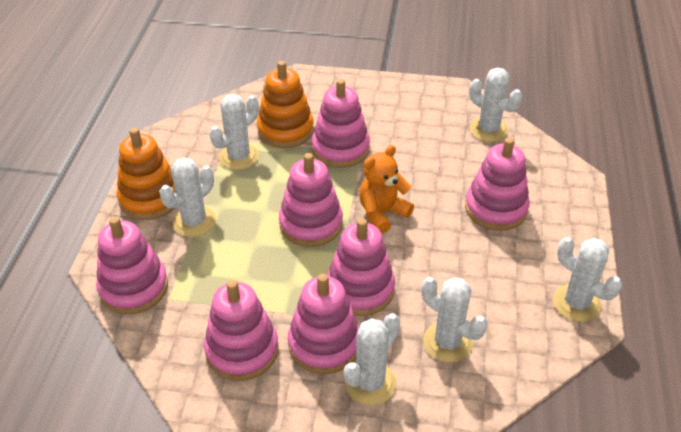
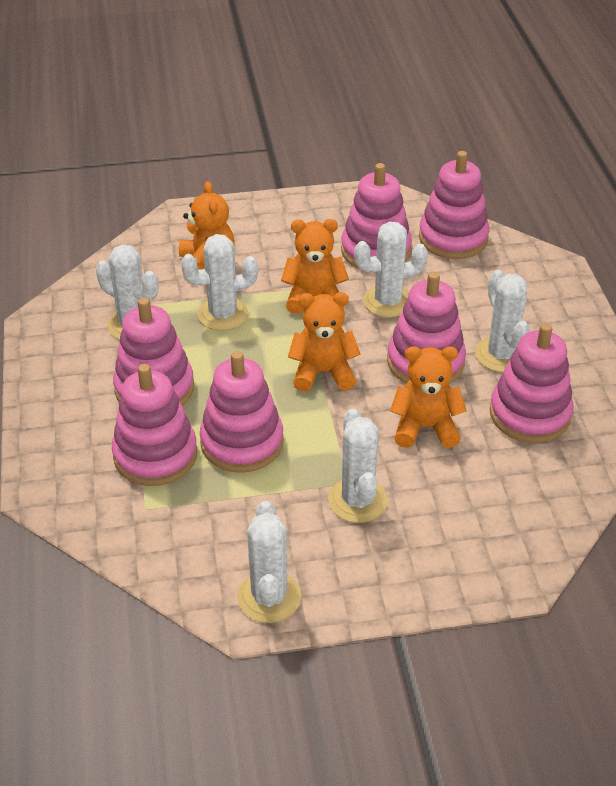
orange stacking toy: [117,128,175,220] [257,61,314,148] = 2 -> none = 0
orange teddy bear: [359,145,414,234] = 1 -> [179,181,235,270] [281,219,349,314] [288,292,360,392] [390,346,467,448] = 4

